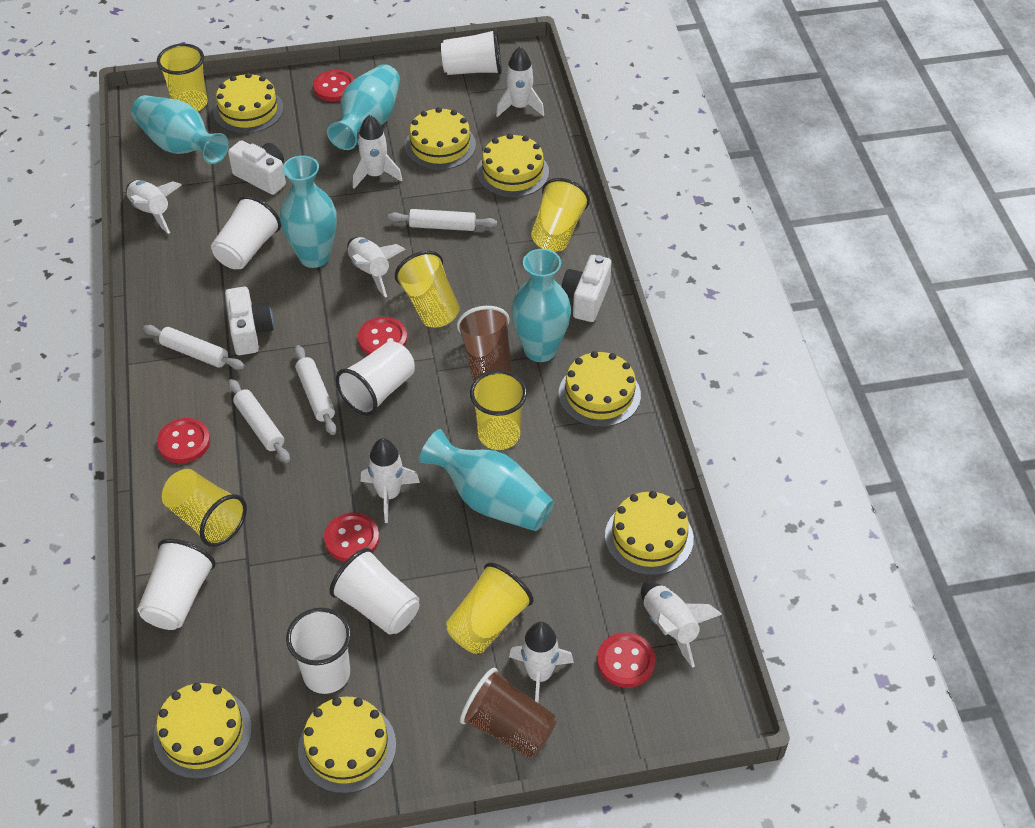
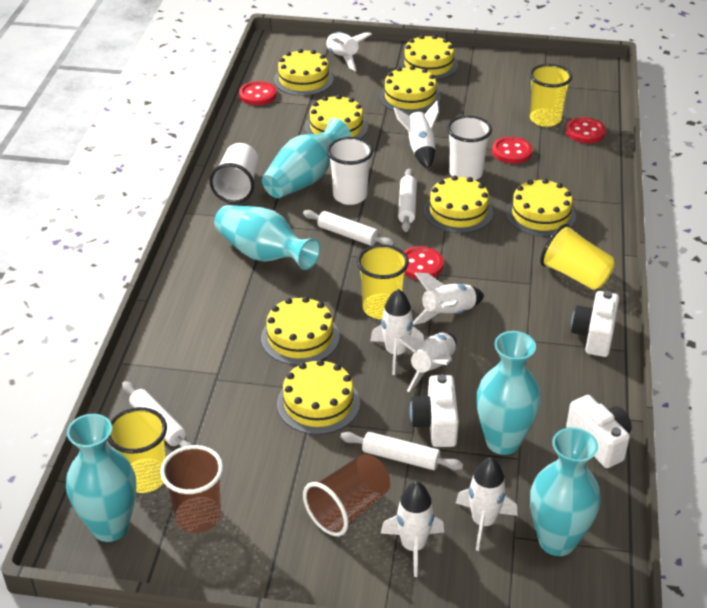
red button: [157,418,210,463] [313,70,354,102] [324,513,379,562] [358,317,407,355] [597,633,655,688] = 5 -> [239,81,277,105] [403,246,444,280] [492,137,533,164] [566,117,606,143] = 4
white cup: [137,539,216,630] [211,196,281,269] [286,608,351,694] [330,548,420,635] [336,341,415,416] [441,29,502,75] = 6 -> [209,143,258,203] [327,137,373,205] [447,116,492,180] = 3
yellow cake: [153,683,252,779] [213,73,284,134] [298,697,396,794] [405,107,476,170] [477,134,549,198] [559,351,641,427] [605,491,694,575] = 7 -> [261,297,339,365] [274,49,334,96] [277,359,360,435] [305,95,368,139] [380,66,441,114] [399,35,458,80] [424,175,493,233] [506,179,576,236] = 8
yellow cup: [157,43,208,112] [162,469,247,547] [395,251,460,328] [446,562,533,654] [470,370,527,450] [531,178,590,252] = 6 -> [108,407,167,493] [357,244,409,319] [530,64,572,127] [540,224,615,290] = 4

